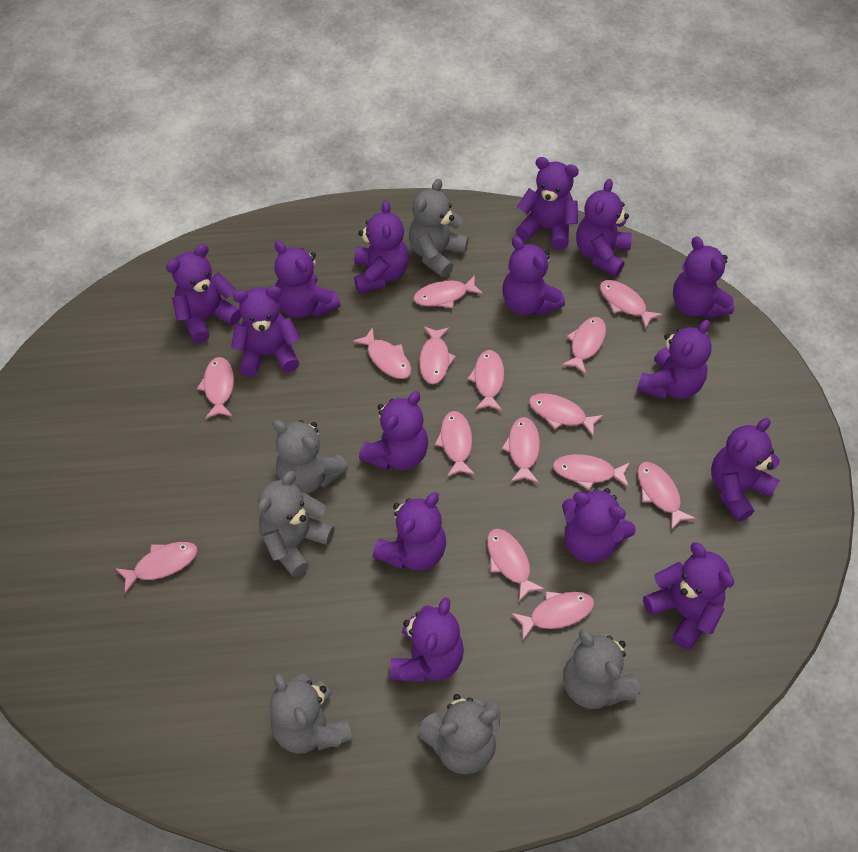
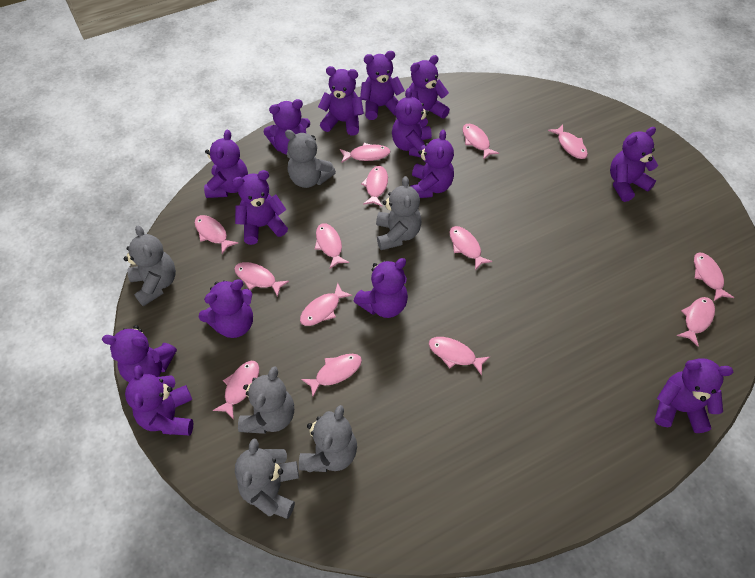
pink fish: [115,542,197,593] [197,357,234,419] [352,327,411,379] [413,275,483,308] [419,326,456,384] [435,411,475,477] [467,350,504,411] [487,529,545,602] [501,417,540,483] [511,591,594,640] [529,393,603,436] [552,454,630,490] [561,317,606,374] [600,280,663,329] [637,462,696,530] = 15 -> [195,215,238,254] [213,361,259,420] [234,262,289,297] [300,283,352,326] [301,354,362,396] [315,223,349,268] [340,143,390,163] [361,166,388,207] [429,337,490,376] [449,226,492,270] [462,124,499,160] [548,125,588,159] [677,297,715,347] [694,252,734,301] = 14
purple teddy bear: [166,244,241,344] [231,286,300,377] [274,241,341,318] [354,200,409,293] [359,391,428,470] [372,492,446,571] [390,597,464,682] [502,237,565,315] [516,157,579,250] [562,488,636,563] [576,179,632,277] [637,320,712,399] [643,542,734,650] [673,236,734,319] [711,418,780,521] = 15 -> [102,325,177,382] [125,365,193,436] [199,279,253,338] [204,130,248,198] [232,170,288,245] [263,99,310,155] [318,66,364,136] [354,258,408,318] [360,51,405,120] [392,88,432,157] [409,55,450,127] [410,130,454,198] [610,127,658,202] [655,358,733,433] = 14

